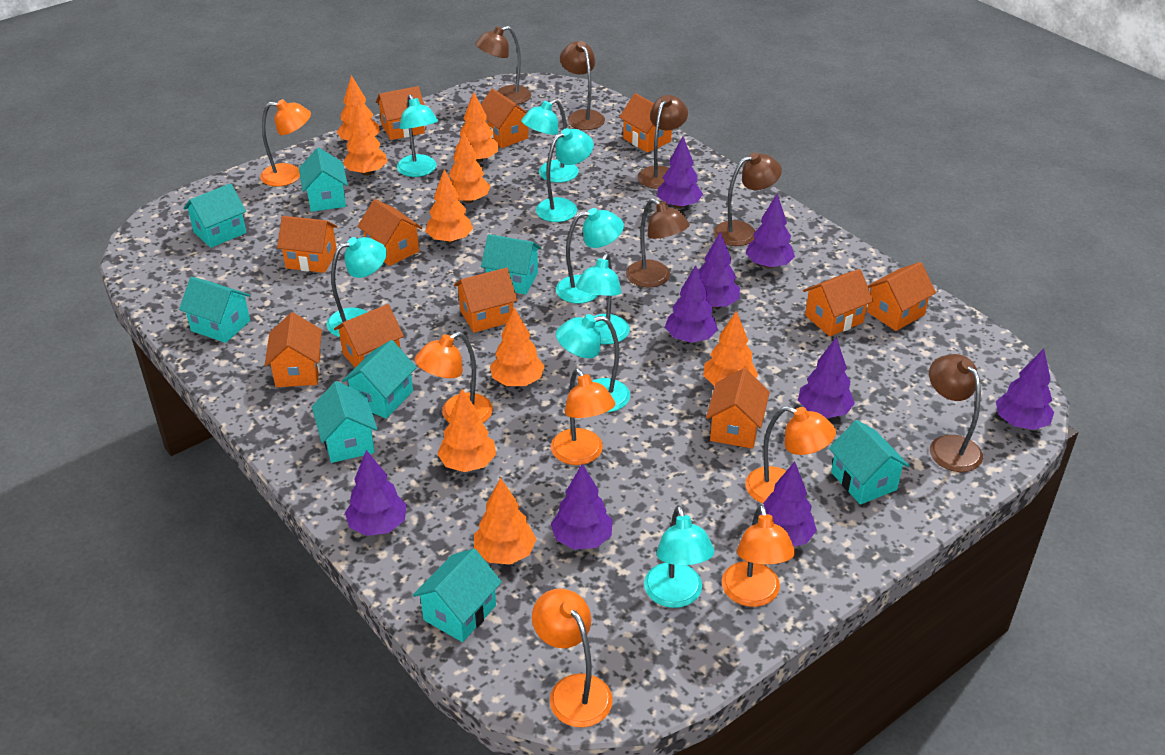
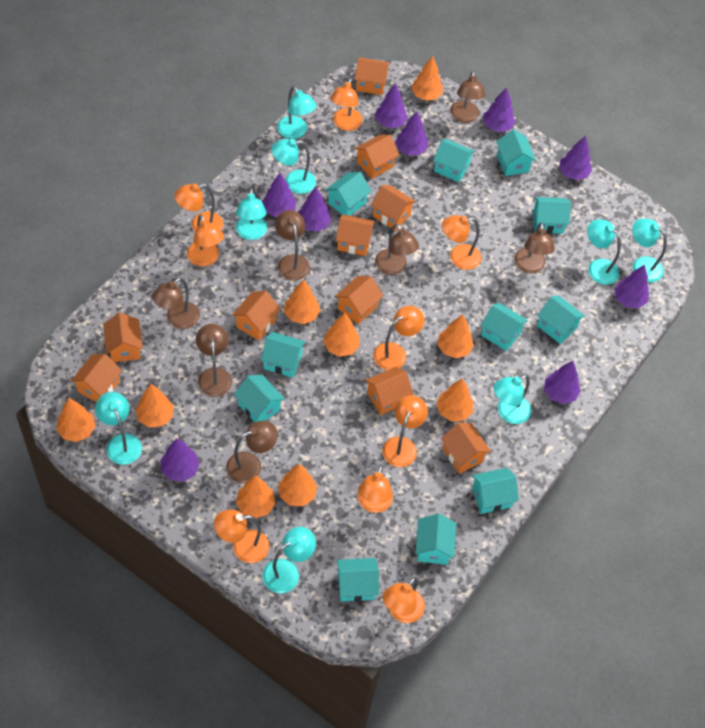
brown lamp: [475,26,531,104] [560,41,605,130] [626,198,690,287] [638,95,688,189] [713,152,782,246] [929,354,983,472] = 6 -> [152,277,200,329] [196,324,232,397] [226,421,278,483] [275,210,310,281] [375,223,419,275] [450,70,485,123] [514,222,555,273] = 7
orange house: [265,312,322,387] [277,216,338,273] [334,304,404,367] [357,199,422,266] [376,86,425,140] [454,268,518,333] [481,89,528,148] [619,93,672,153] [706,368,770,449] [803,269,873,337] [867,262,936,331] = 11 -> [71,353,122,402] [103,313,143,362] [232,291,281,340] [335,276,383,324] [336,214,375,256] [355,57,390,95] [355,135,399,179] [365,367,414,415] [371,185,416,231] [441,422,491,474] = 10
orange lamp: [260,99,311,186] [415,332,493,423] [532,589,613,728] [551,368,616,465] [722,504,795,607] [745,406,836,504] = 6 -> [174,184,223,231] [187,214,224,267] [214,510,269,563] [330,78,363,131] [358,465,393,513] [373,306,424,370] [382,395,428,467] [383,577,425,623] [442,215,481,270] = 9
turquoise house: [179,277,251,343] [183,183,246,248] [299,148,348,212] [312,381,378,463] [342,340,417,419] [413,549,502,642] [481,234,541,295] [829,420,910,505] = 8 -> [234,375,285,422] [261,332,306,378] [326,172,372,216] [337,558,379,602] [415,514,456,565] [433,139,475,182] [472,468,519,514] [481,303,528,351] [496,129,536,176] [533,197,571,234] [537,296,585,344] = 11

